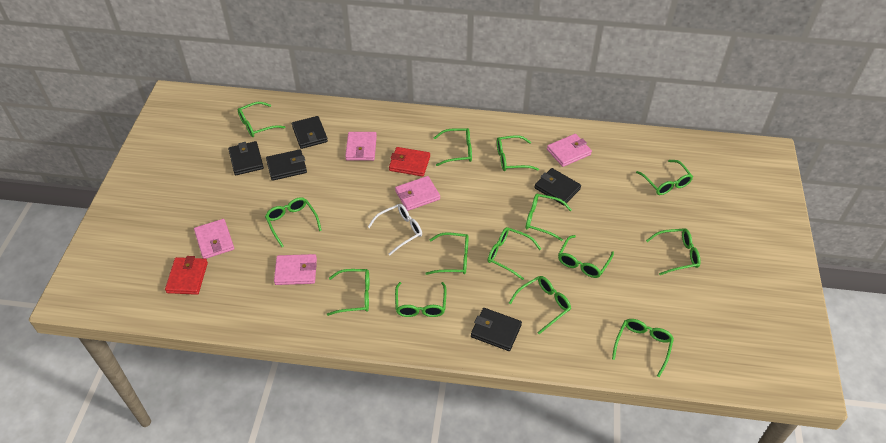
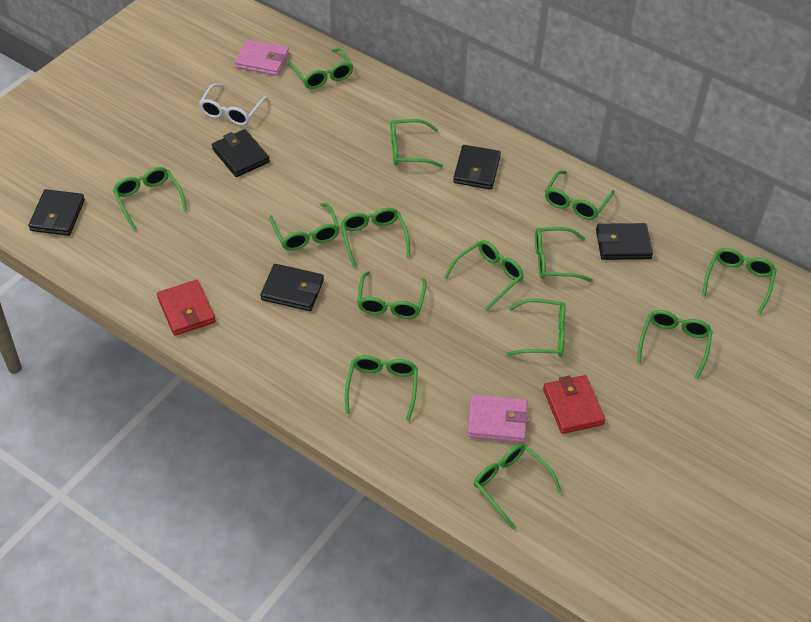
pink wallet: [194,219,234,259] [274,254,317,285] [345,132,377,161] [395,176,440,211] [547,134,592,167] = 5 -> [235,39,289,76] [467,394,529,443] = 2

